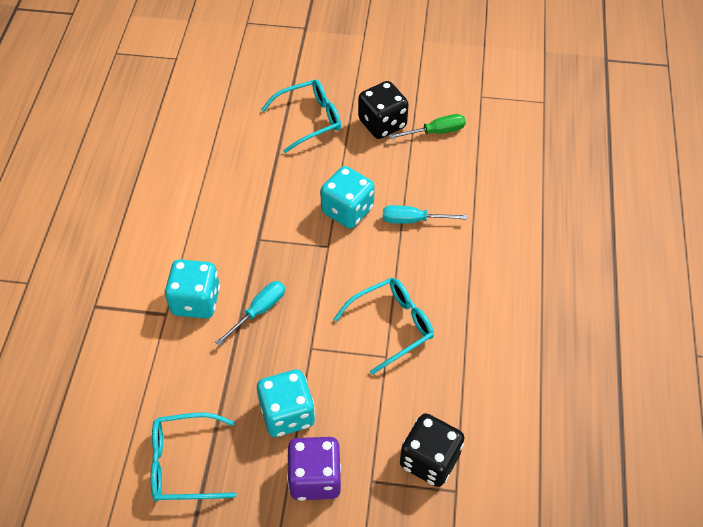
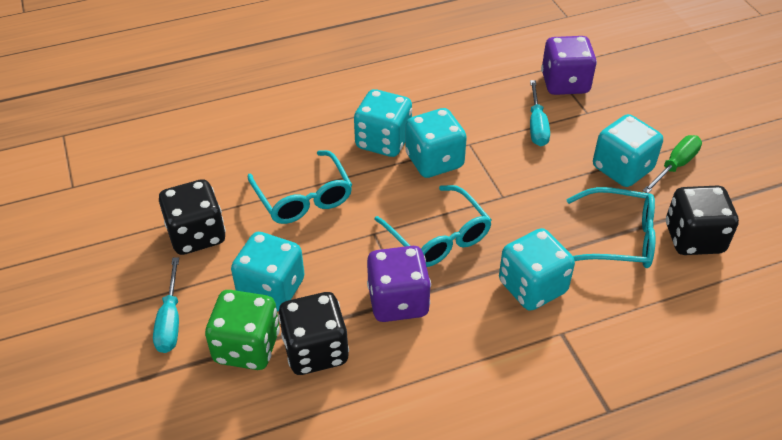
black dice: [358,81,409,139] [400,413,464,487] = 2 -> [159,179,226,255] [278,292,349,375] [666,186,739,255] = 3
green dice: none = 0 -> [205,290,280,370] = 1
purple dice: [287,437,341,501] = 1 -> [367,246,431,322] [541,36,597,95] = 2
turquoise dice: [164,259,220,319] [257,369,315,437] [320,166,375,229] = 3 -> [231,232,305,312] [354,89,412,157] [405,108,467,178] [499,228,575,311] [593,114,663,187] = 5

